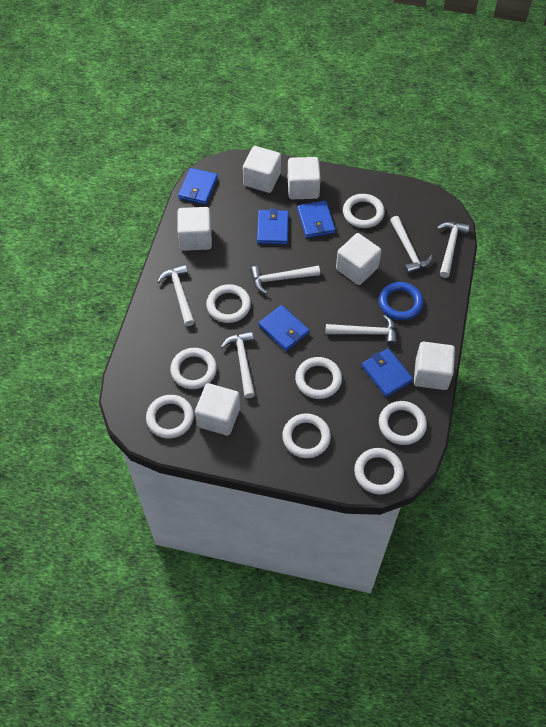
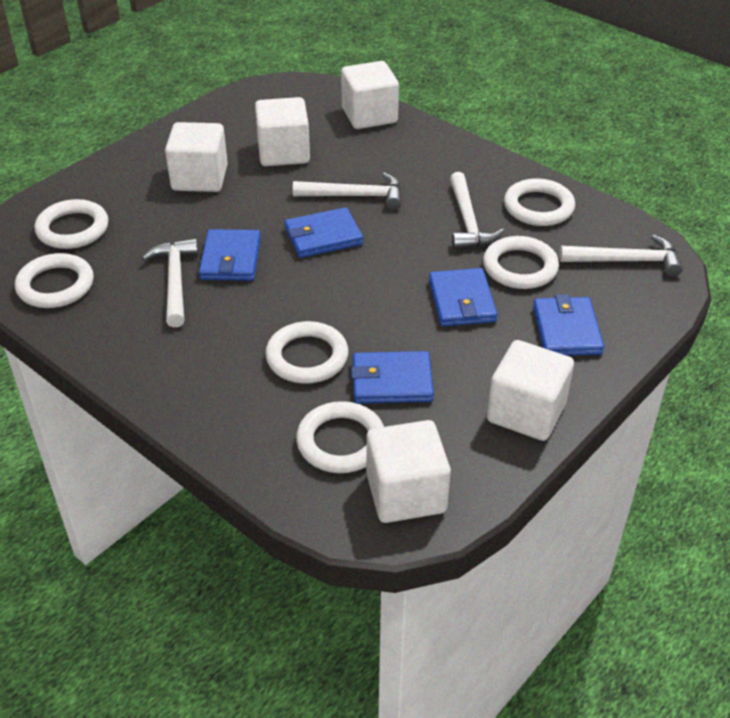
blue ring: [379,282,423,320] = 1 -> none = 0
white cube: [177,207,212,251] [195,383,240,436] [243,146,281,193] [288,157,321,199] [336,233,381,285] [414,342,455,390] = 6 -> [165,122,228,192] [255,97,310,166] [341,61,399,129] [366,420,451,523] [487,340,574,441] = 5
white hammer: [157,265,194,326] [221,331,255,398] [250,265,320,294] [326,315,397,346] [390,216,433,274] [437,222,470,278] = 6 -> [142,238,198,327] [293,173,402,210] [450,172,504,249] [559,234,683,277] = 4
white ring: [146,395,194,439] [170,348,217,389] [206,284,251,323] [282,414,331,458] [295,357,342,399] [343,194,385,228] [354,448,404,495] [379,401,427,445] = 8 -> [15,253,94,308] [34,199,109,249] [265,321,348,384] [296,401,384,473] [483,236,559,289] [504,178,575,226] = 6

